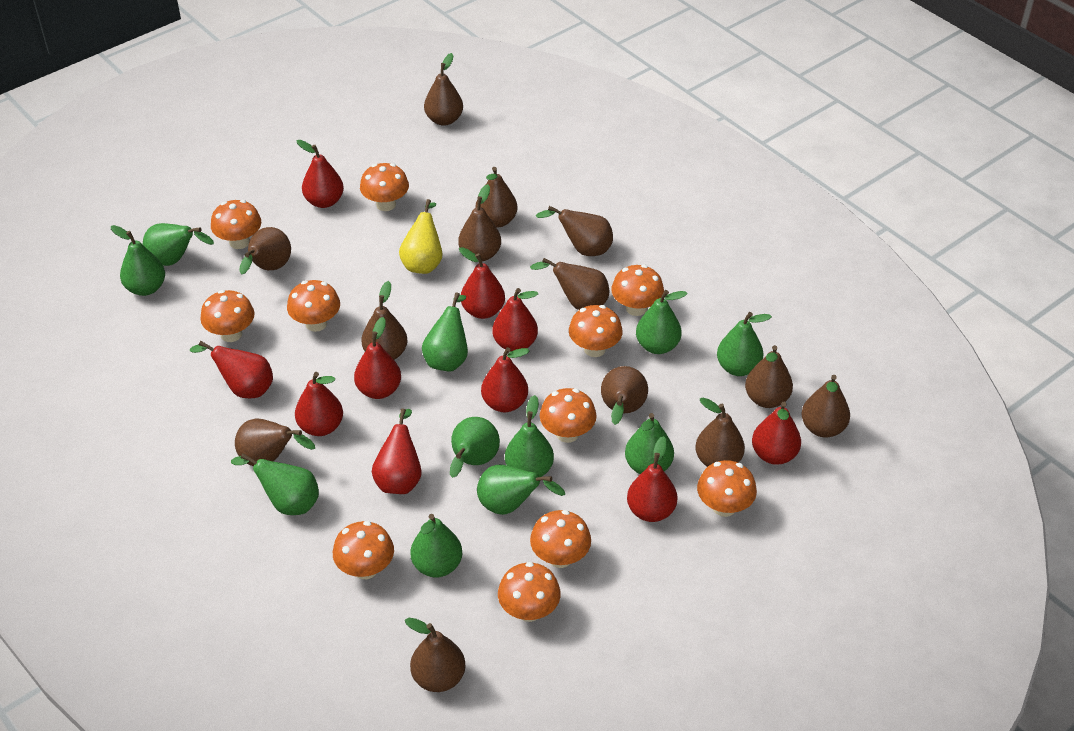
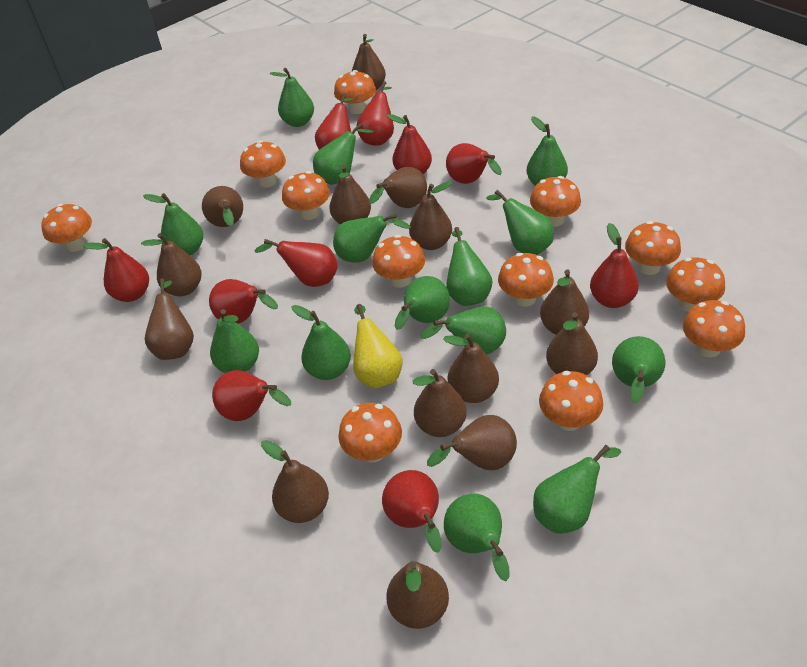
brown pear: [235,419,315,466] [239,227,291,275] [361,281,408,360] [405,618,465,692] [424,53,463,126] [458,184,501,261] [475,167,517,228] [530,258,609,310] [536,206,613,256] [601,366,648,425] [695,397,745,467] [745,345,793,408] [801,375,850,438] = 13 -> [141,233,202,296] [145,279,194,360] [202,186,243,227] [261,440,329,523] [329,165,371,224] [352,34,386,90] [369,167,427,208] [386,561,449,629] [409,181,452,250] [413,369,467,437] [427,415,517,470] [443,334,499,403] [540,269,589,335] [546,312,598,375] = 14
green pear: [111,225,165,296] [143,223,214,266] [231,453,319,515] [410,514,462,577] [422,293,468,372] [450,417,500,478] [477,465,565,515] [505,395,554,477] [625,413,674,474] [636,290,688,354] [717,312,772,376] = 11 -> [143,193,203,255] [210,309,259,373] [270,68,314,127] [291,305,351,380] [313,123,373,185] [333,213,411,263] [395,276,450,330] [420,306,506,354] [444,494,509,581] [446,227,493,306] [486,190,554,255] [527,117,568,186] [533,445,621,534] [612,336,665,403] = 14
orange mushroom: [201,290,255,342] [211,200,261,249] [287,280,340,332] [333,521,394,579] [360,163,409,211] [498,562,561,622] [530,510,591,568] [540,388,597,443] [569,305,623,357] [611,265,664,316] [697,460,757,517] = 11 -> [41,204,92,252] [240,140,286,188] [282,171,330,220] [334,70,376,114] [338,403,402,463] [372,235,425,288] [498,253,554,307] [530,176,581,227] [539,371,603,431] [625,221,681,275] [666,257,725,312] [683,300,745,357] = 12

